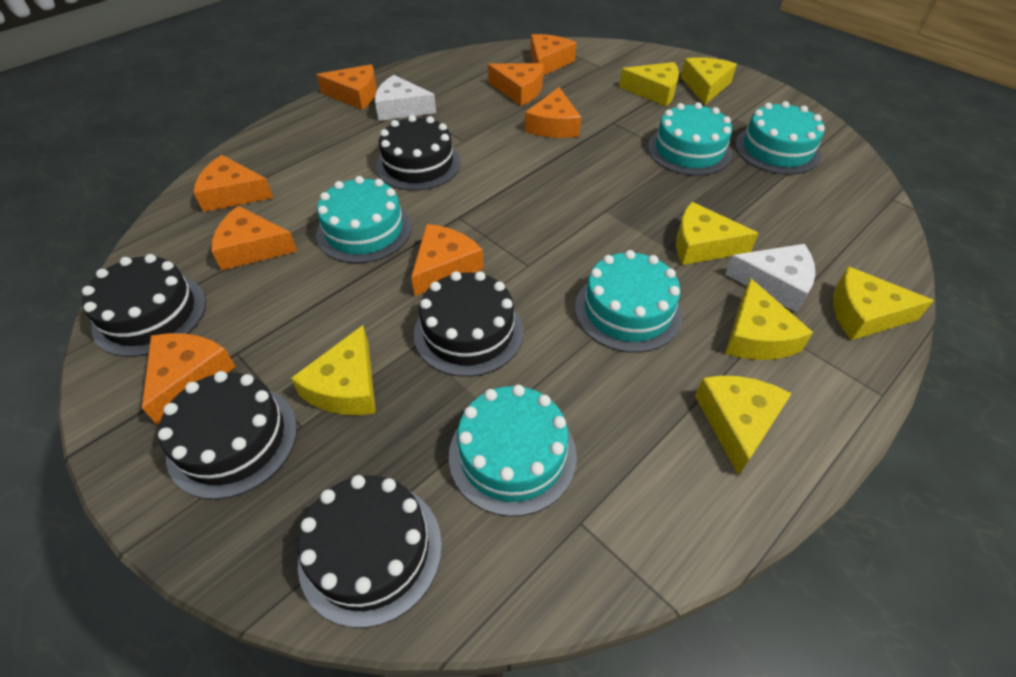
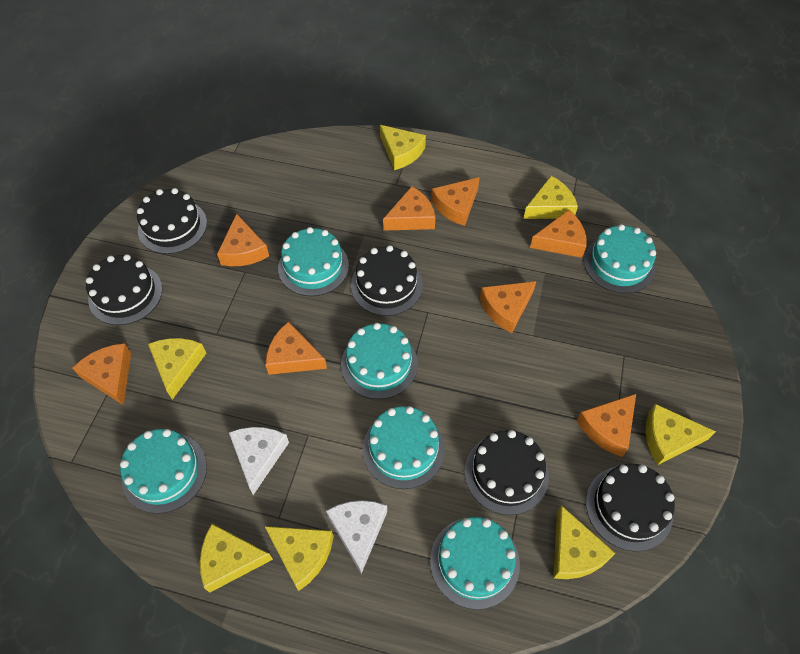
turquoise cake: [316,176,411,263] [449,385,577,517] [575,250,682,353] [648,102,732,176] [735,101,825,175] = 5 -> [120,429,207,514] [278,227,349,296] [341,323,418,399] [363,406,445,489] [430,517,520,610] [584,224,656,293] = 6

